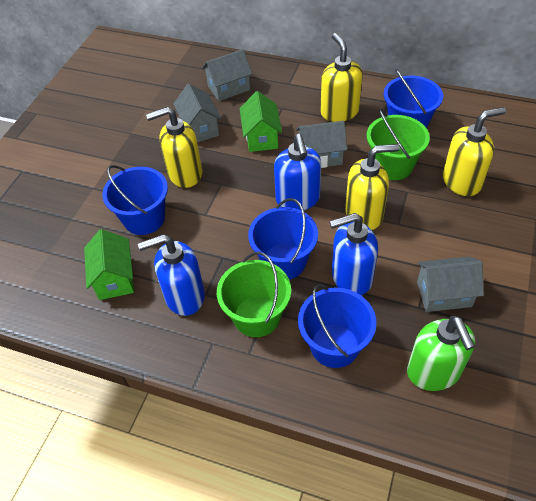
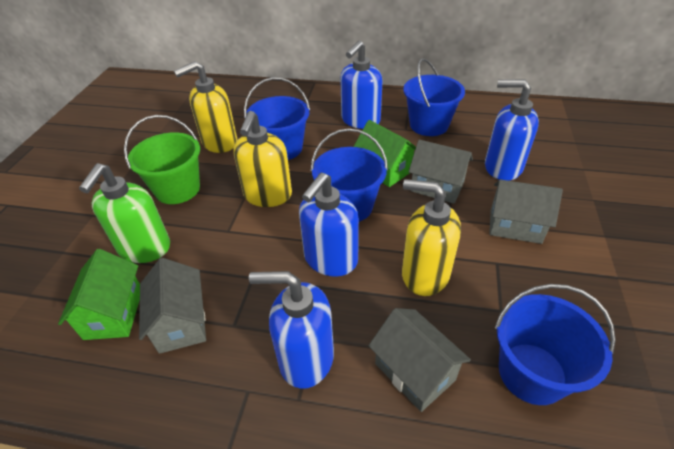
blue soap dispenser: [138,234,205,316] [274,134,321,210] [329,213,378,295] = 3 -> [249,271,334,389] [299,173,359,277] [340,40,383,129] [485,79,539,181] = 4
green bucket: [217,252,291,337] [367,108,430,180] = 2 -> [124,115,200,204] = 1
yellow soap dispenser: [146,107,202,188] [320,33,363,122] [345,144,399,230] [443,107,506,196] = 4 -> [174,61,237,153] [233,111,292,207] [402,179,461,296] = 3

